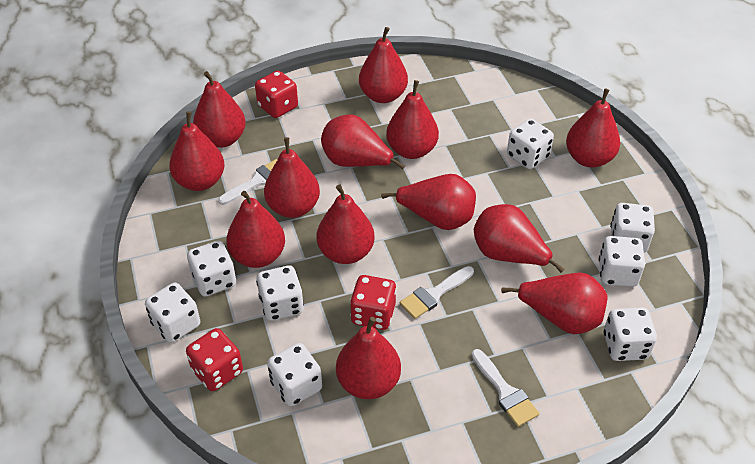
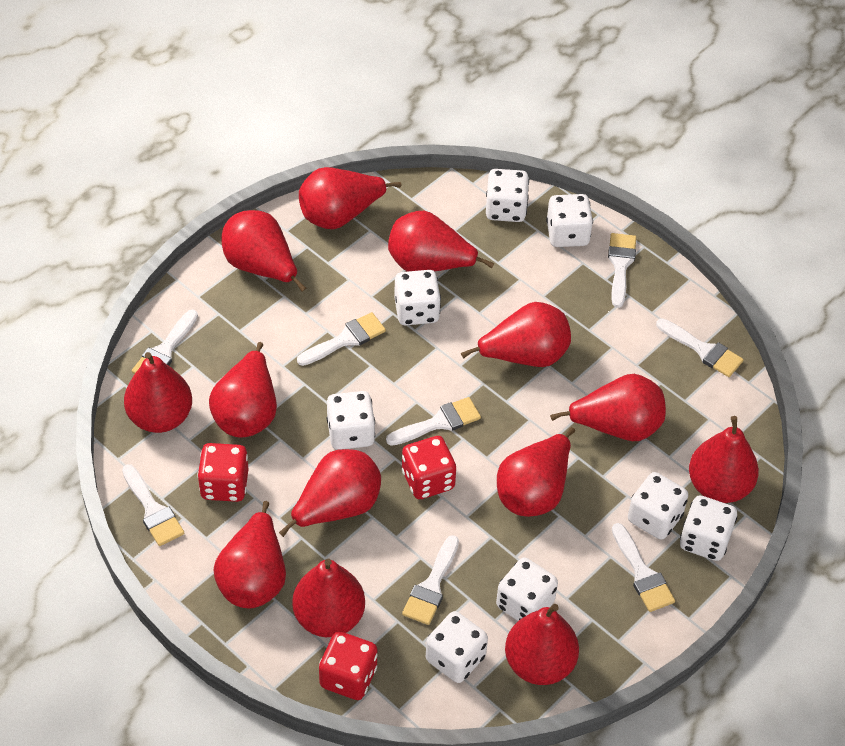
white brush: [218,159,278,205] [399,266,474,319] [471,349,539,427] = 3 -> [122,464,184,546] [132,310,198,374] [297,312,386,366] [386,397,481,446] [402,535,459,625] [608,233,636,308] [612,523,675,612] [656,318,744,377] = 8

